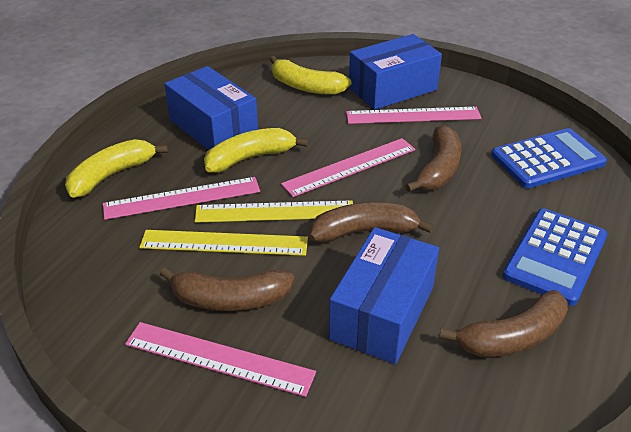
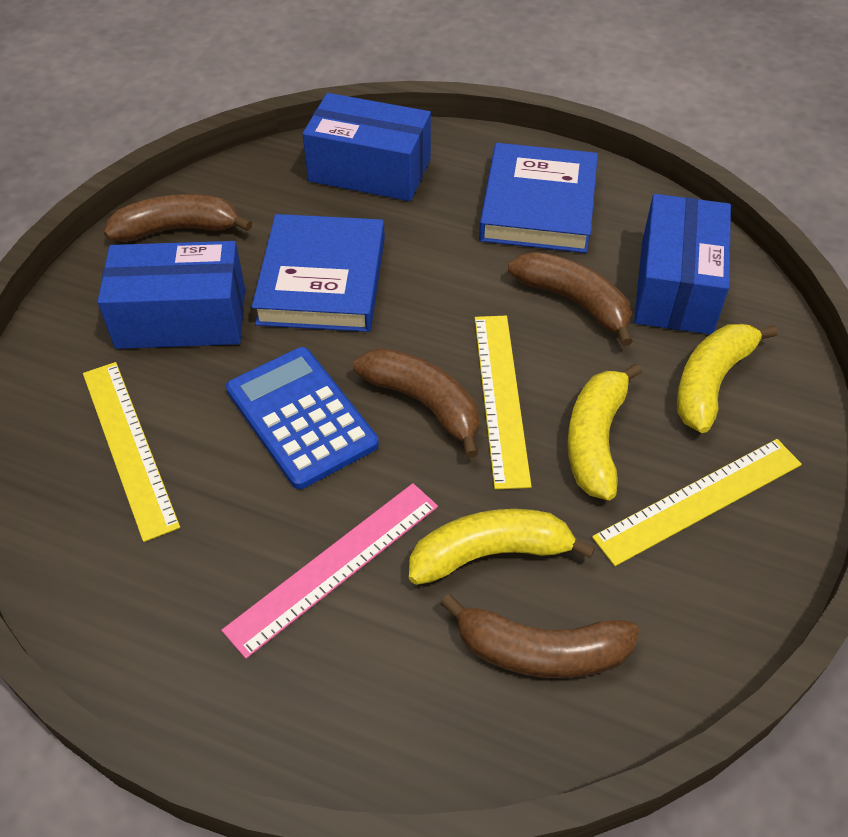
blue book: none = 0 -> [252,214,385,332] [479,143,598,253] = 2
blue calculator: [491,128,607,188] [503,209,607,306] = 2 -> [226,347,379,489] = 1
pink ruler: [103,177,260,220] [125,322,316,397] [281,138,415,197] [346,107,481,124] = 4 -> [221,483,438,659] = 1
yellow ruler: [139,230,308,256] [195,201,353,223] = 2 -> [83,362,180,542] [475,316,532,490] [592,439,802,566] = 3

